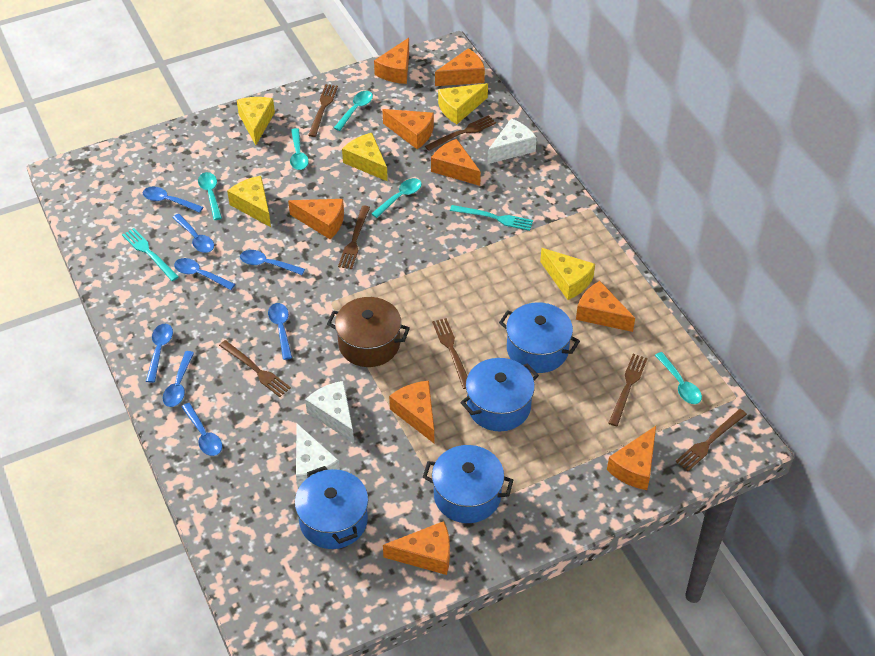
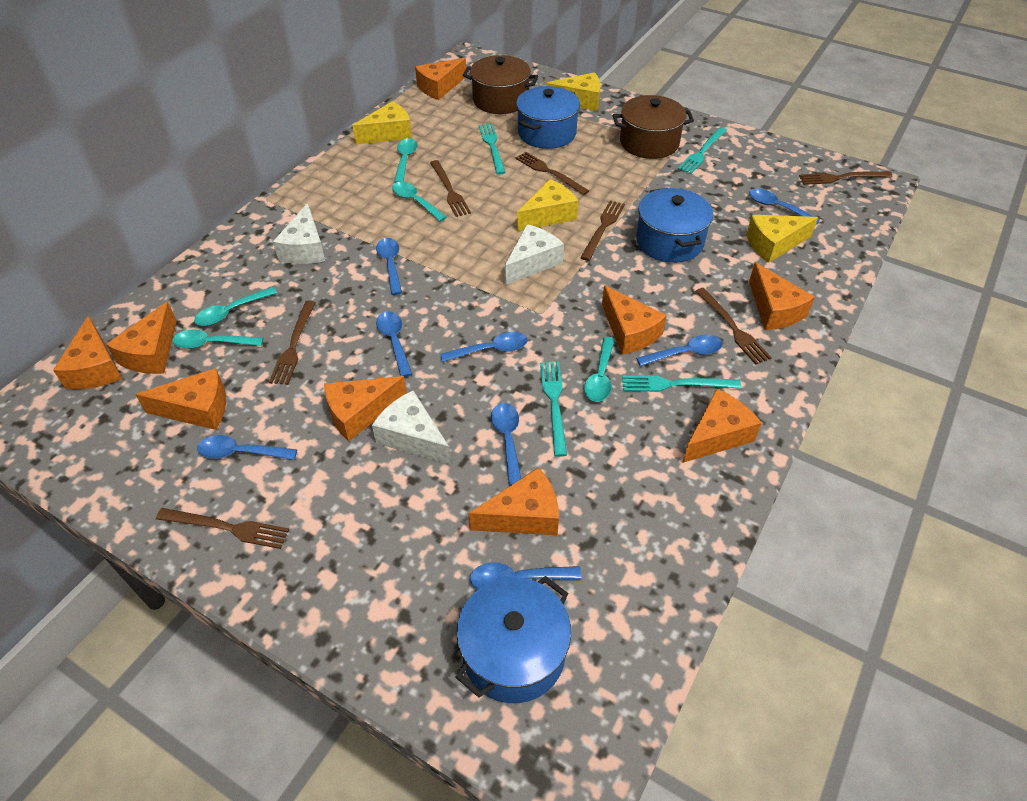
blue pot: [295,466,368,549] [423,445,513,523] [460,358,539,431] [499,302,580,373] = 4 -> [456,576,571,703] [516,86,580,149] [636,188,713,263] = 3
brown pot: [327,297,410,367] = 1 -> [463,55,538,114] [613,95,694,159] = 2
turquoise fork: [122,228,179,281] [450,205,533,231] = 2 -> [479,124,506,175] [540,362,567,457] [622,375,741,392] [678,127,727,174] = 4
yellow cheese: [227,176,271,227] [237,97,275,145] [342,133,388,181] [438,83,488,124] [540,248,595,300] = 5 -> [352,101,412,144] [517,179,578,231] [546,72,600,111] [746,215,818,263] = 4

